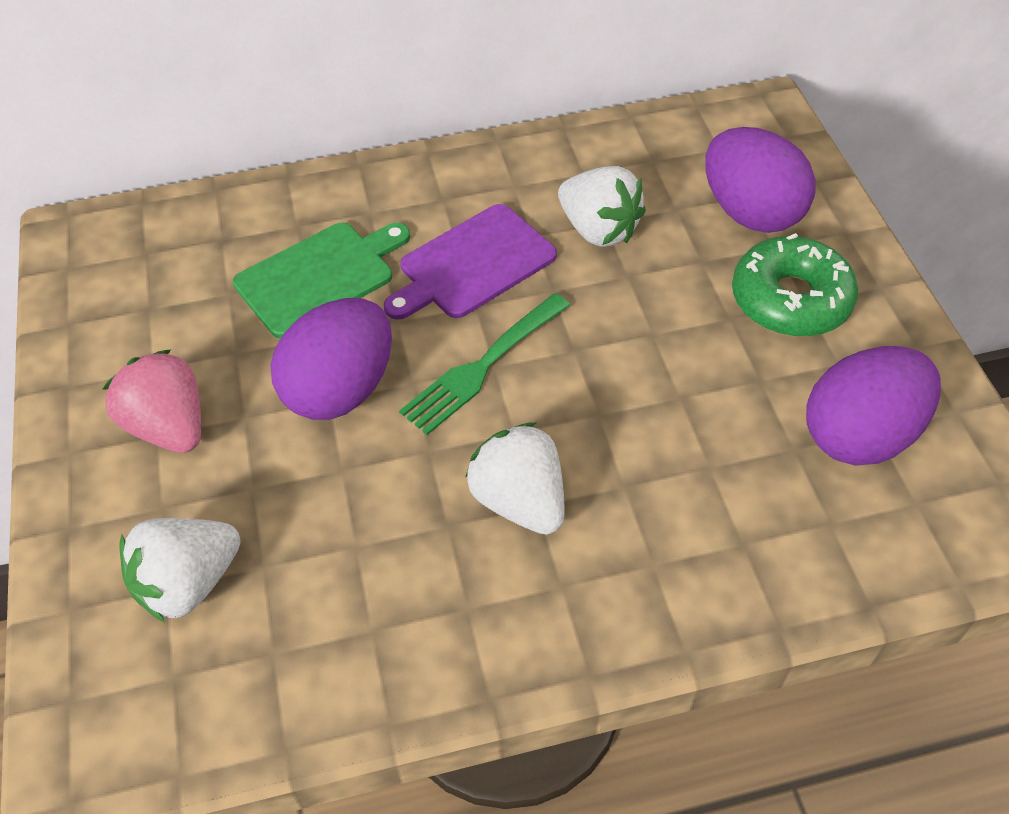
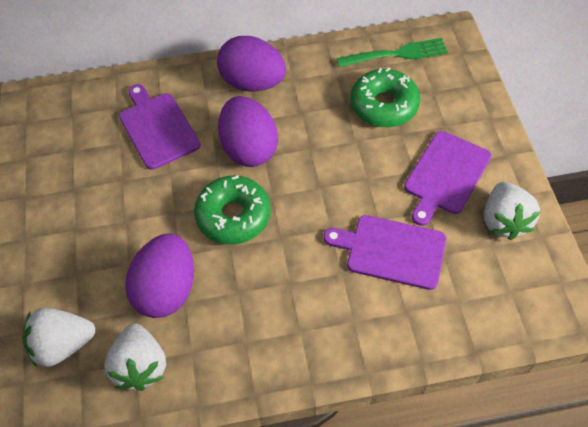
green cutting board: [233,223,410,339] = 1 -> none = 0
green donut: [732,233,858,337] = 1 -> [194,175,271,245] [350,67,420,127] = 2
pink strawberry: [103,350,201,453] = 1 -> none = 0
purple cutting board: [384,204,557,320] = 1 -> [119,84,200,170] [324,215,446,290] [404,131,491,226] = 3

